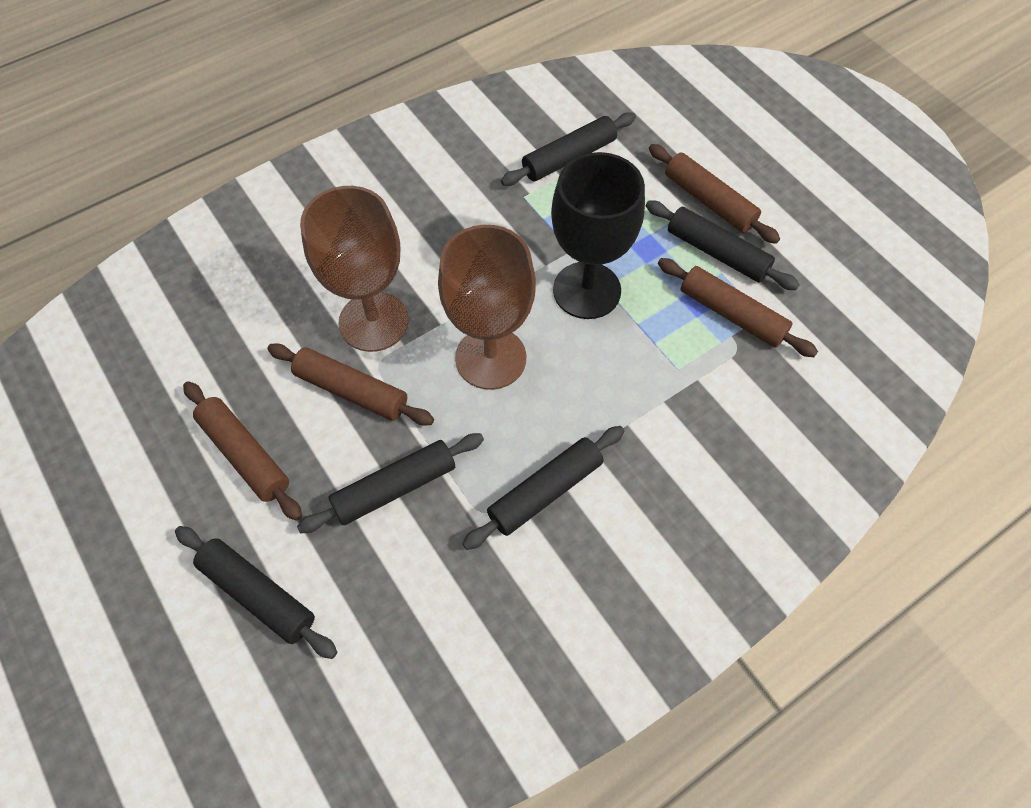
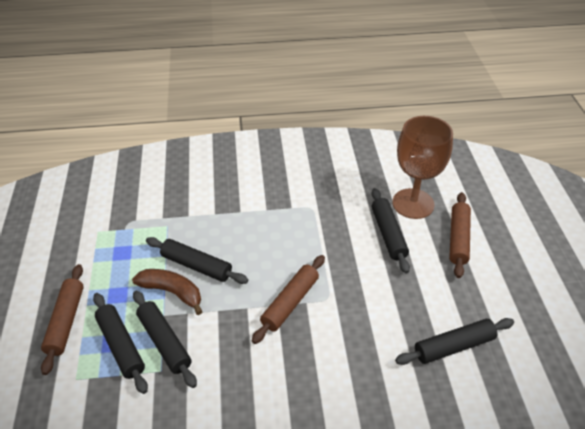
black goblet: [551,152,645,319] = 1 -> none = 0
brown banana: none = 0 -> [132,269,203,315] = 1
brown goblet: [300,186,409,352] [438,225,536,390] = 2 -> [392,116,453,219] = 1
brown rolling pin: [183,381,302,521] [267,343,434,426] [649,144,780,244] [658,258,818,357] = 4 -> [41,264,84,375] [252,255,325,344] [449,192,471,278] = 3

